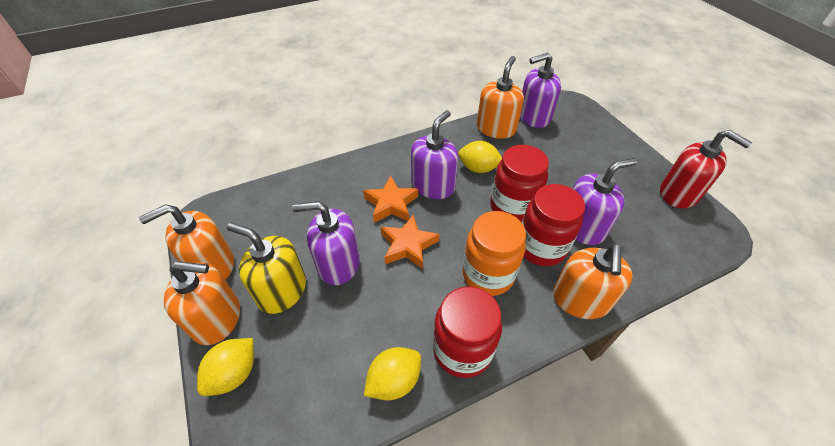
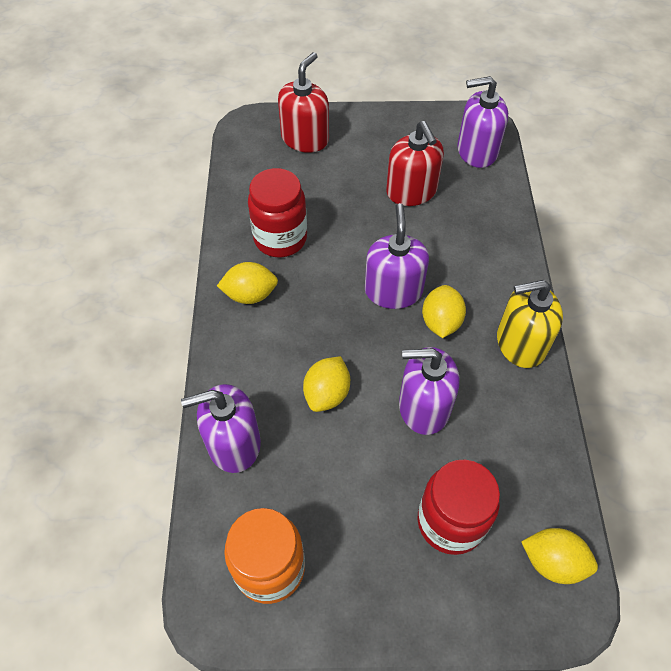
orange soap dispenser: [139,204,234,279] [164,261,240,345] [477,56,524,139] [553,244,633,319] = 4 -> none = 0
orange star: [363,176,418,223] [380,215,439,269] = 2 -> none = 0
red jar: [433,286,502,378] [490,145,549,222] [522,184,585,266] = 3 -> [248,168,307,257] [417,460,500,555] = 2
red soap dispenser: [660,130,752,208] = 1 -> [278,52,329,153] [386,121,444,206] = 2
yellow lemon: [197,338,254,396] [364,347,421,400] [458,141,502,173] = 3 -> [217,262,278,304] [303,356,350,412] [422,285,466,338] [521,528,598,584] = 4

